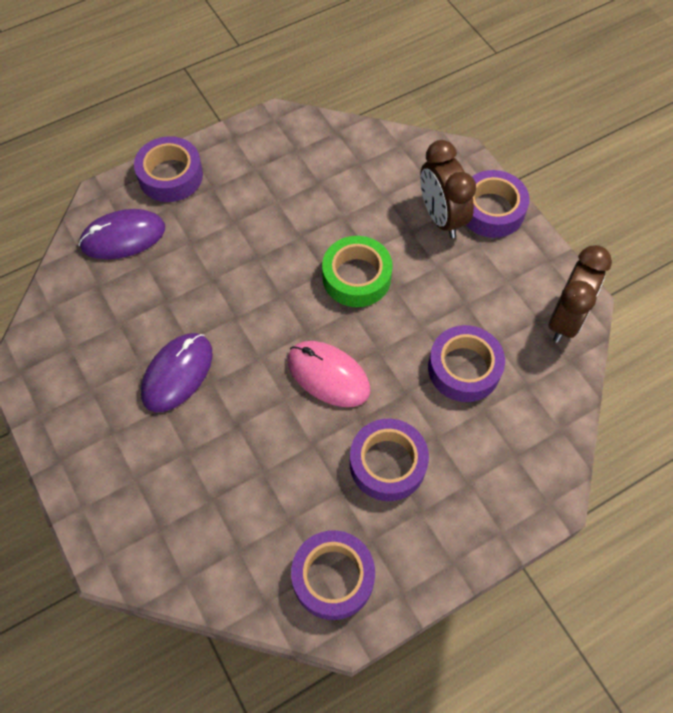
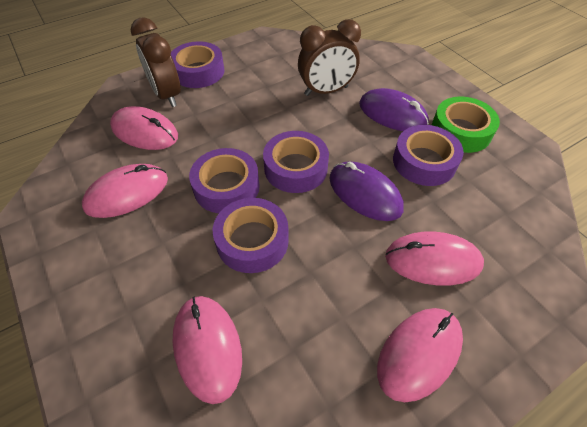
pink mouse: [287,341,370,407] = 1 -> [82,164,168,218] [110,106,178,150] [172,296,242,404] [377,308,463,402] [385,232,484,286] = 5

